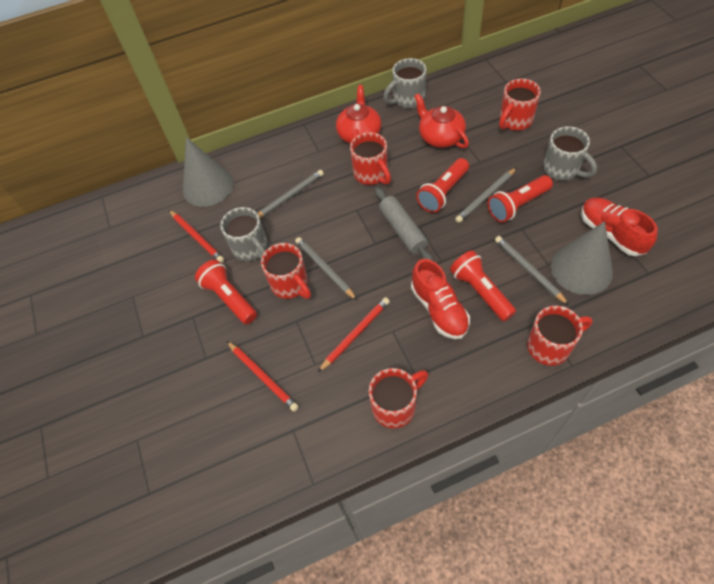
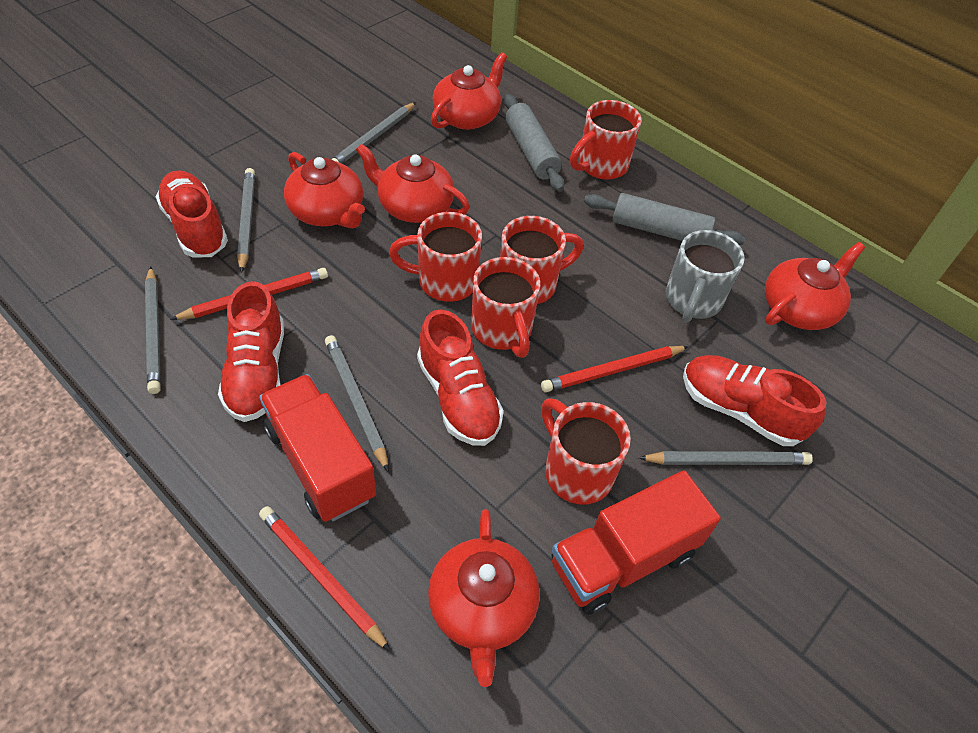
grey cone: [183,137,233,207] [551,221,613,295] = 2 -> none = 0
grey mug: [221,207,268,261] [383,58,427,108] [543,126,597,181] = 3 -> [666,230,745,323] = 1
grey pencil: [258,170,324,218] [295,237,357,300] [455,168,516,223] [495,236,569,305] = 4 -> [145,266,161,394] [237,168,255,273] [325,335,389,472] [331,102,416,164] [639,451,813,465] = 5
grey rolling pin: [375,187,434,261] = 1 -> [504,94,564,192] [584,193,745,245] = 2
red flashlight: [195,260,257,324] [416,158,469,213] [450,250,516,321] [488,175,553,223] = 4 -> none = 0
red shoe: [411,259,470,339] [581,198,658,256] = 2 -> [156,170,228,257] [218,281,284,422] [417,310,504,446] [683,355,826,446] = 4
red teapot: [336,85,381,144] [414,93,469,148] = 2 -> [284,152,365,228] [356,143,470,223] [428,509,540,687] [431,52,507,130] [765,242,865,330] = 5
red truck: none = 0 -> [259,374,376,522] [551,470,721,615] = 2

